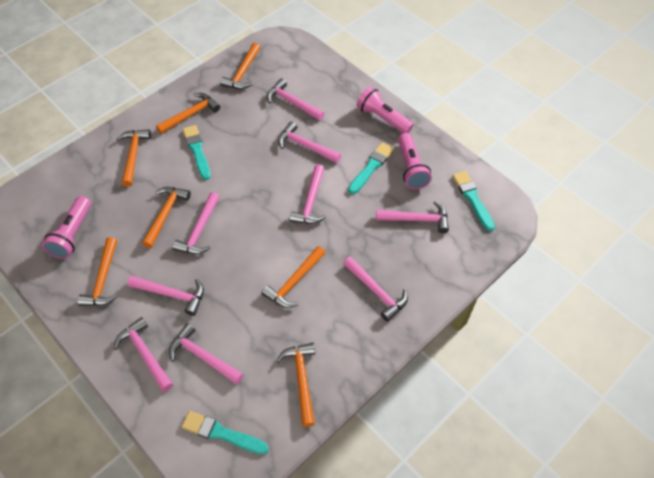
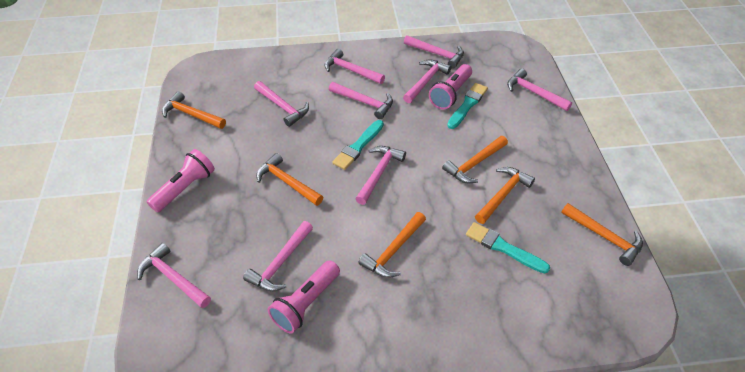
orange hammer: [77,237,118,306] [117,129,151,187] [142,187,191,248] [156,93,220,134] [220,43,260,89] [261,246,325,308] [276,343,315,427] = 7 -> [162,91,226,129] [256,153,323,206] [358,212,426,278] [442,136,508,183] [475,167,535,224] [561,203,643,266] = 6
turquoise brush: [182,411,269,455] [183,125,211,180] [348,142,394,194] [453,171,495,231] = 4 -> [332,120,384,170] [447,83,488,129] [466,222,550,274] = 3

